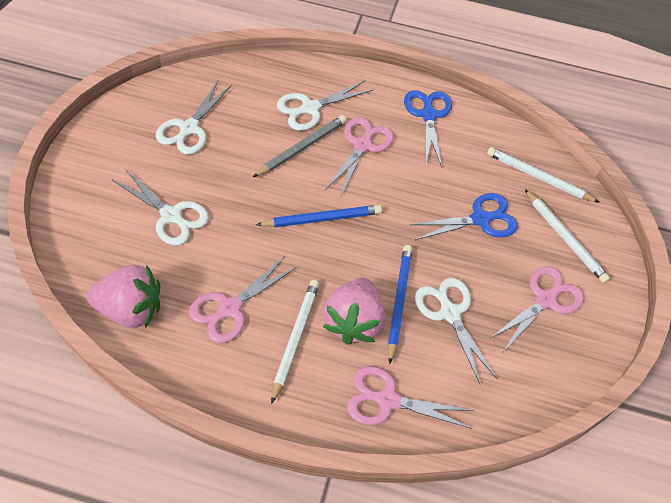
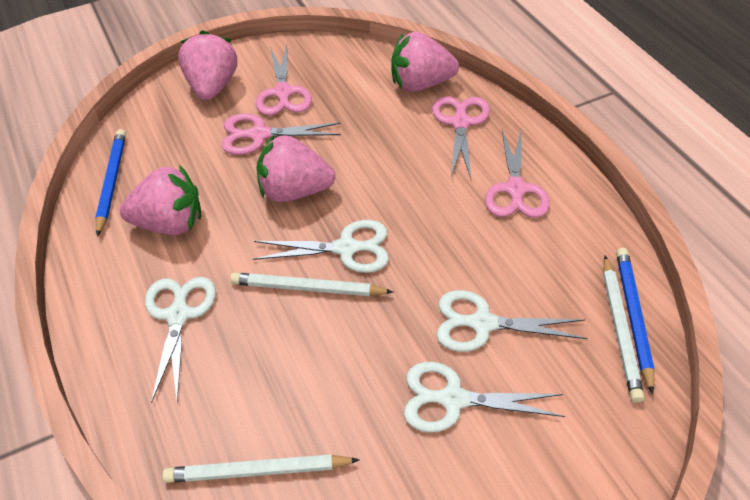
blue scissors: [404,90,452,167] [410,193,518,240] = 2 -> none = 0
grey pencil: [253,115,347,177] = 1 -> none = 0
pink strawberry: [86,265,160,328] [323,278,385,345] = 2 -> [120,165,201,235] [178,30,237,100] [256,135,335,202] [391,32,459,92] = 4

